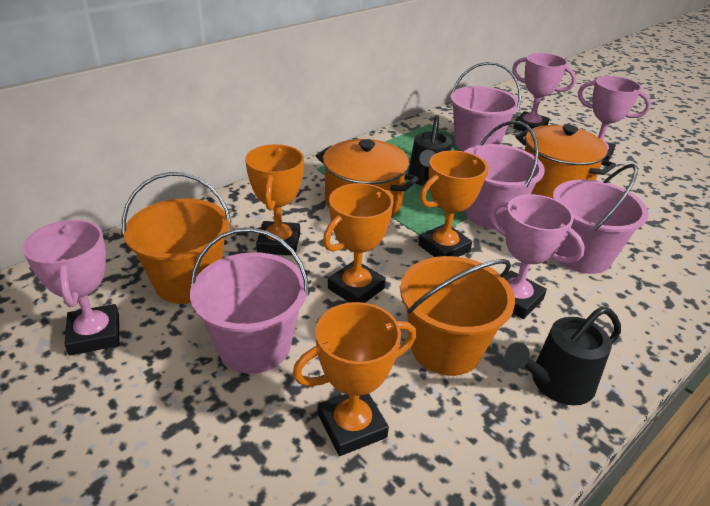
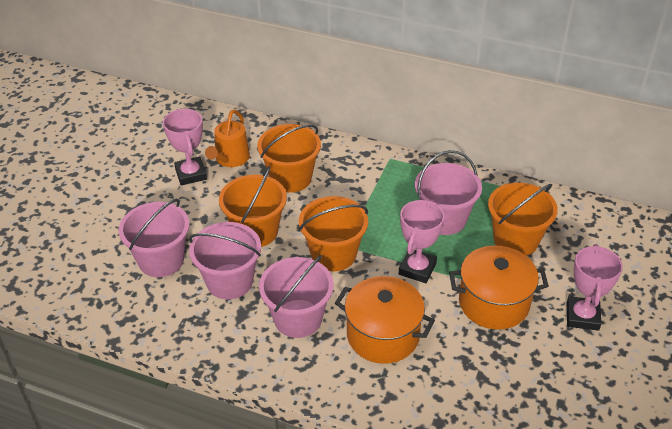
black watering can: [408,115,452,186] [505,306,621,405] = 2 -> none = 0
orange bucket: [122,172,231,304] [400,256,515,376] = 2 -> [219,166,287,247] [257,124,321,192] [299,196,368,271] [488,183,558,256] = 4
orange trophy: [245,144,304,256] [292,302,416,456] [323,183,394,303] [418,150,489,257] = 4 -> none = 0
orange watering can: none = 0 -> [205,110,250,167] = 1
pink trophy: [23,219,119,355] [489,194,585,319] [512,53,576,131] [578,76,651,161] = 4 -> [163,109,207,185] [399,200,444,283] [567,244,623,331] = 3

